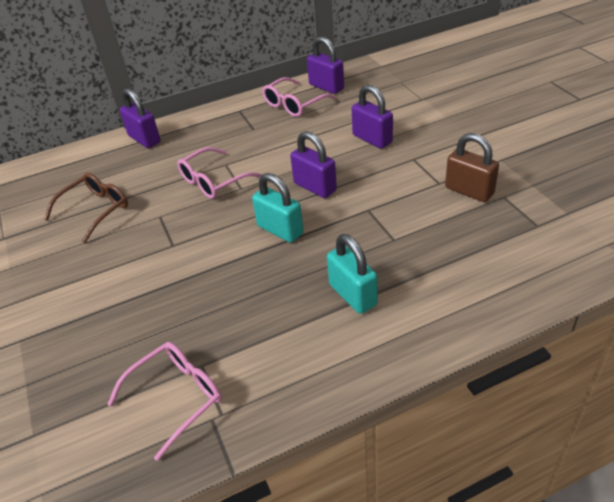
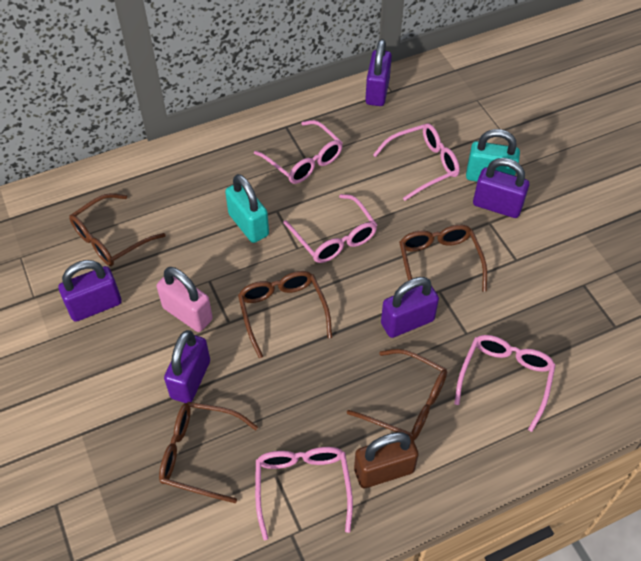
brown glasses: [44,173,128,243] = 1 -> [69,193,166,266] [159,402,258,503] [238,271,332,358] [347,349,447,440] [399,225,487,291] = 5
pink glasses: [107,342,222,461] [177,147,261,199] [262,77,336,117] = 3 -> [254,120,343,184] [255,447,353,540] [283,194,377,263] [373,124,460,201] [454,335,556,432] = 5
pink padlock: none = 0 -> [157,267,213,332] = 1
purple padlock: [120,88,160,148] [290,131,337,198] [307,37,344,94] [352,85,393,149] = 4 -> [58,260,122,322] [164,330,210,403] [365,39,392,106] [381,277,439,338] [473,158,529,218] = 5

